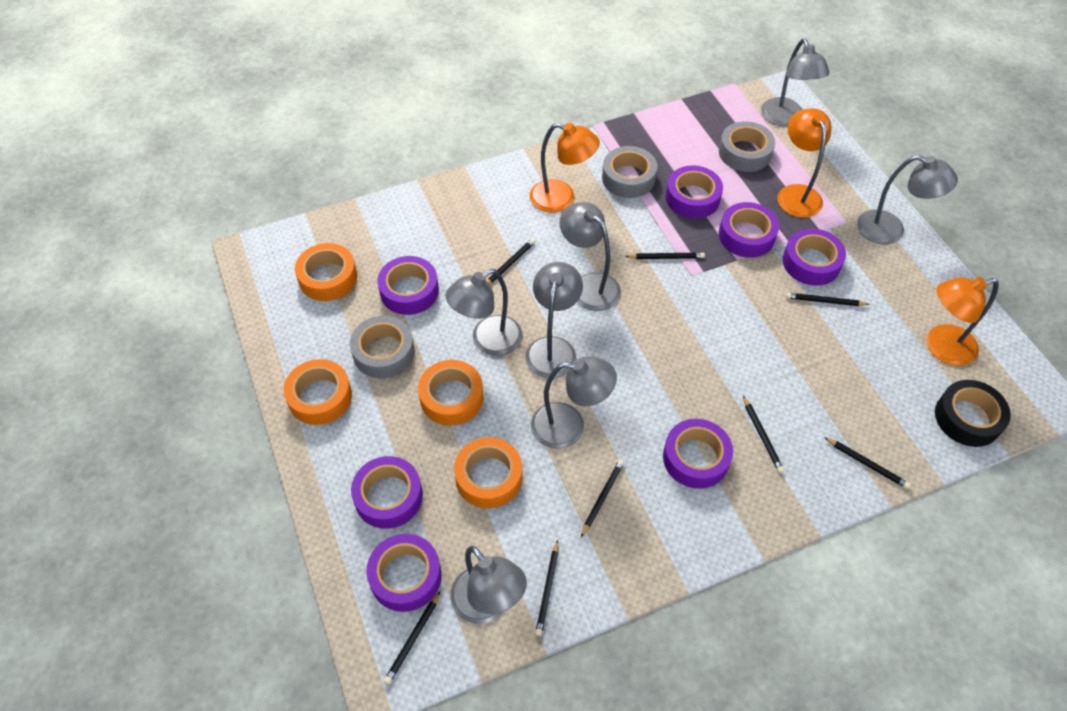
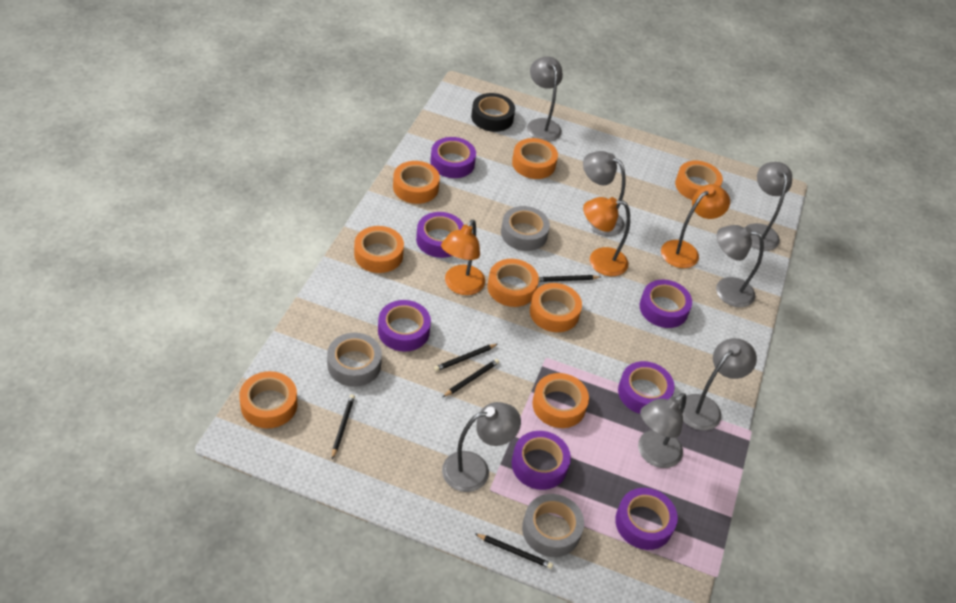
black pencil: [384,592,440,684] [487,238,536,284] [535,540,558,636] [581,459,624,537] [625,253,705,259] [743,396,784,473] [786,293,870,306] [824,437,910,489] = 8 -> [332,394,355,459] [434,344,498,371] [443,359,499,397] [475,534,553,569] [539,275,600,282] = 5
orange tape: [284,359,352,425] [295,243,357,301] [418,360,484,426] [454,437,522,508] = 4 -> [239,371,297,428] [354,226,404,273] [393,161,440,204] [488,259,539,307] [512,138,558,179] [530,283,582,332] [532,373,589,428] [675,160,723,200] = 8

